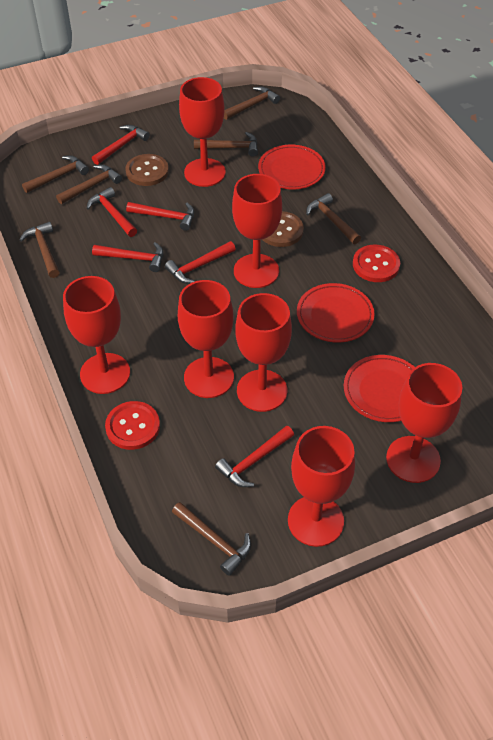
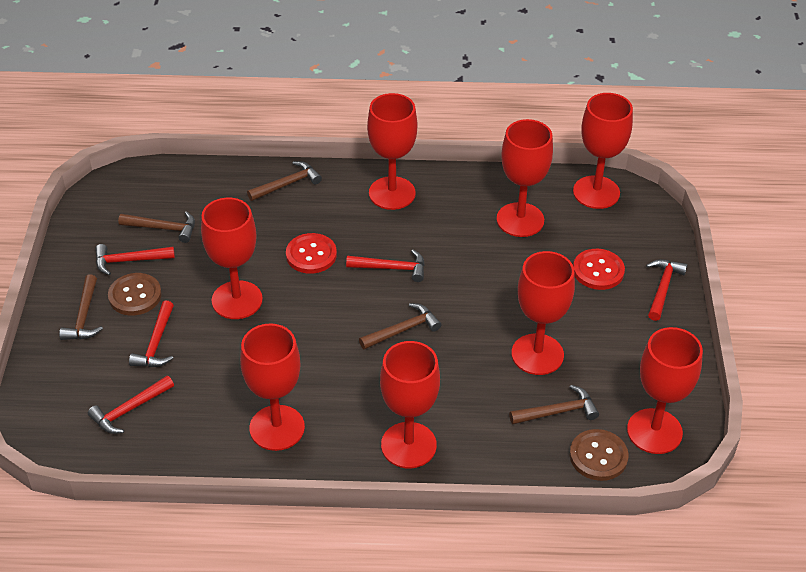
brown hammer: [19,222,60,278] [22,155,89,193] [56,165,122,204] [172,502,251,576] [194,132,258,157] [224,86,280,120] [306,193,361,244] = 7 -> [59,275,103,340] [118,211,195,243] [247,161,322,201] [359,303,442,350] [509,385,599,424] = 5
red goblet: [63,276,130,394] [178,280,234,398] [179,77,226,187] [232,174,282,288] [235,293,292,412] [288,426,355,547] [386,363,462,483] = 7 -> [201,198,263,319] [240,323,305,451] [367,93,417,210] [380,341,440,468] [497,119,553,237] [511,251,575,375] [573,93,633,209] [627,327,703,454] = 8
red hammer: [87,187,137,237] [92,125,150,165] [92,242,163,272] [126,202,195,231] [165,241,236,284] [215,425,294,487] = 6 -> [88,376,174,434] [95,244,175,276] [129,301,174,367] [346,249,425,282] [646,259,687,321] = 5
red plate: [258,145,326,189] [297,283,374,342] [344,355,415,422] = 3 -> none = 0

